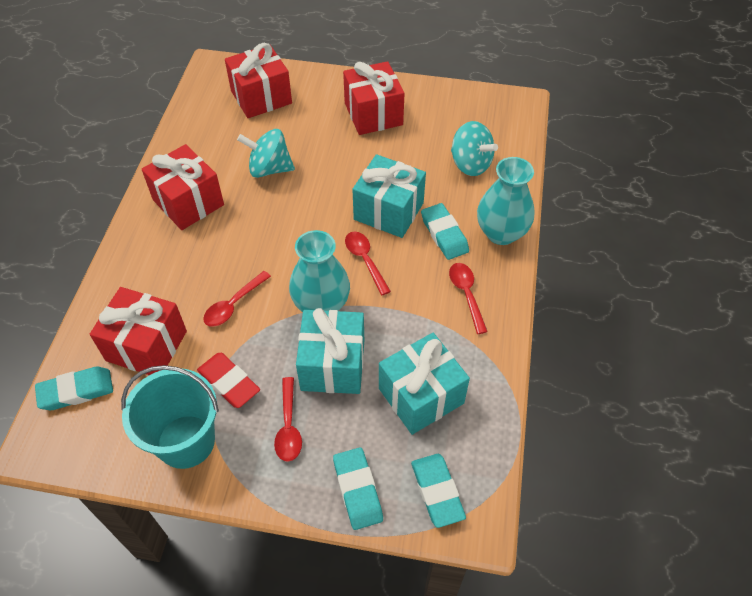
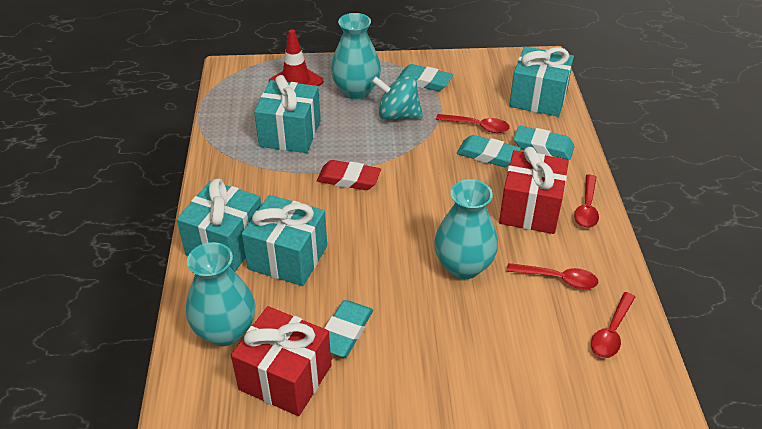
red gift: [90,287,187,375] [142,144,224,230] [225,43,292,118] [343,61,404,135] = 4 -> [231,306,331,416] [499,147,569,234] = 2
red traffic cone: none = 0 -> [269,29,324,86] = 1
turquoise bucket: [121,365,219,469] = 1 -> none = 0
turquoise gift: [296,308,364,394] [352,154,426,238] [379,333,470,435] = 3 -> [177,179,261,272] [242,195,327,286] [254,75,321,153] [509,46,574,117] = 4
turquoise spinning top: [237,129,295,178] [451,121,498,176] = 2 -> [372,75,423,120] = 1
turquoise vase: [289,230,350,312] [477,157,534,245] = 2 -> [186,242,255,346] [331,13,381,100] [434,179,498,279] = 3

